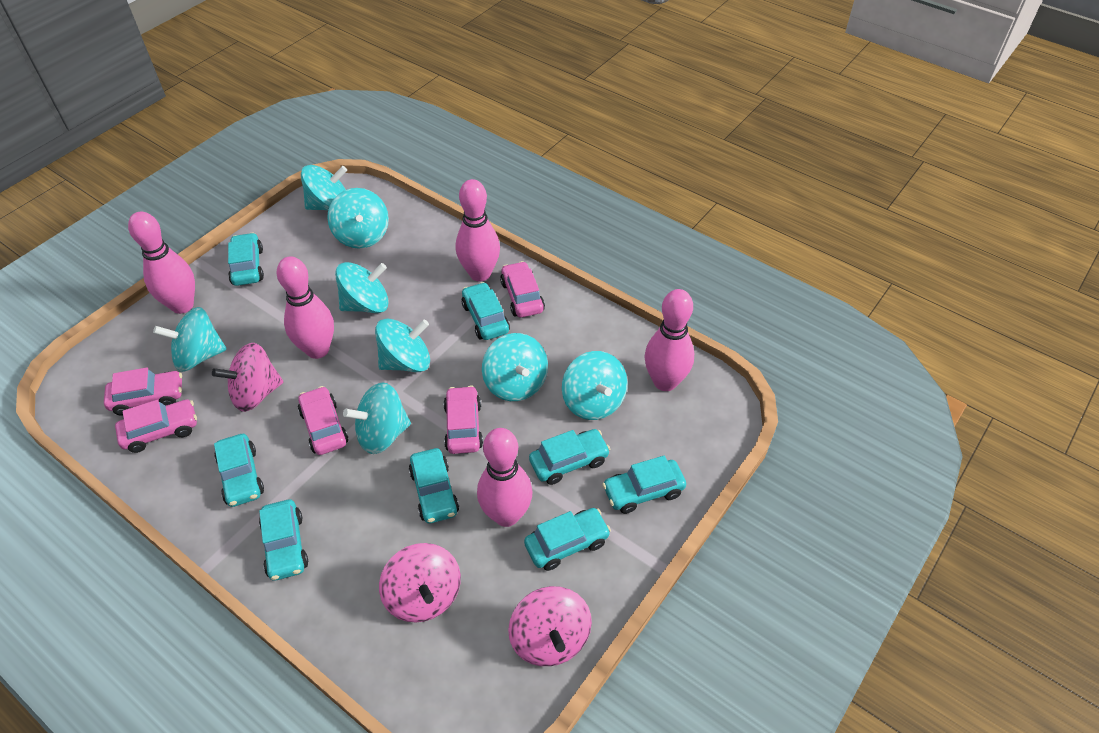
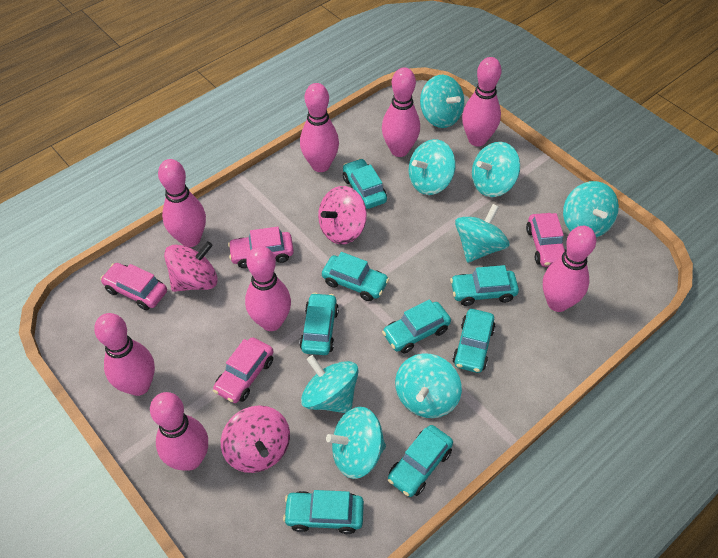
pink bowling pin: [128,212,195,314] [277,257,334,359] [456,179,500,282] [477,428,532,527] [644,289,694,391] = 5 -> [94,313,155,396] [150,392,208,471] [158,159,206,247] [245,246,291,331] [300,83,339,172] [382,68,420,157] [462,57,501,147] [543,226,596,312] = 8
pink car: [104,367,182,416] [115,399,197,453] [298,386,348,455] [444,386,483,454] [500,261,545,318] = 5 -> [100,263,167,310] [213,337,273,403] [228,227,294,268] [526,213,566,267] = 4

